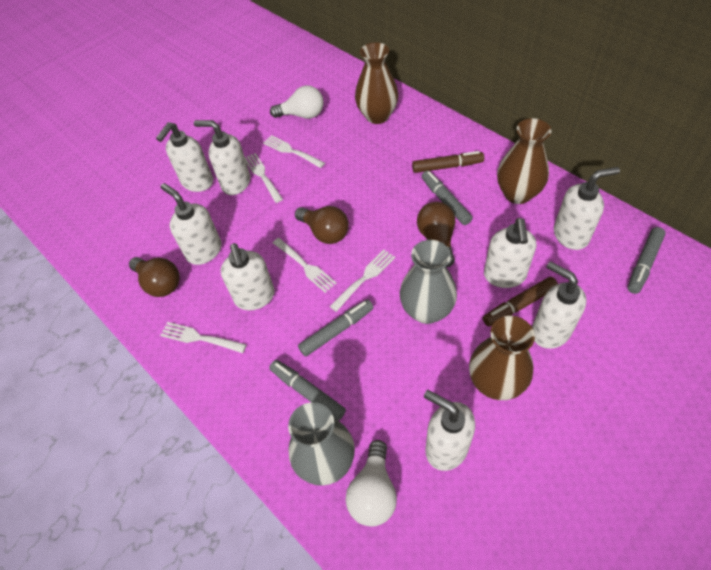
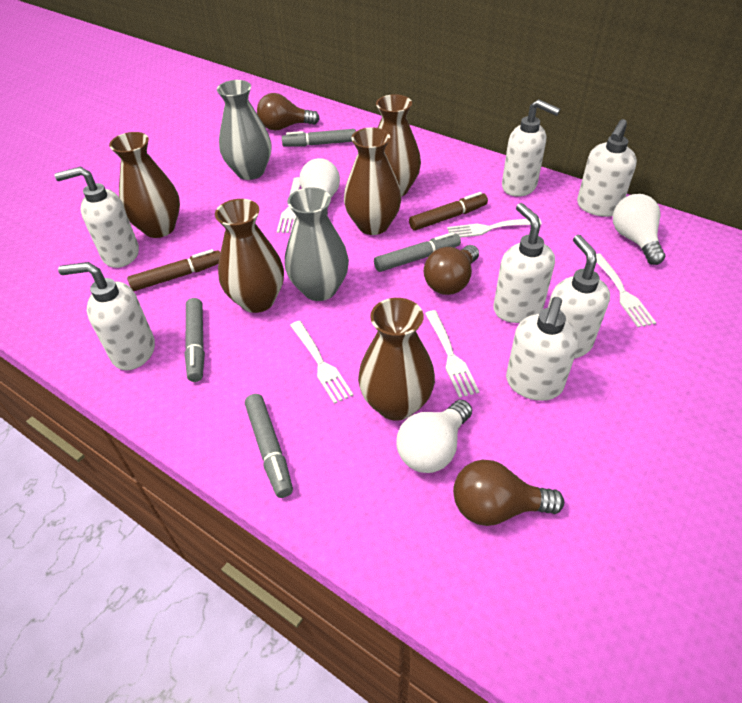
brown vase: [355,42,399,124] [469,316,535,400] [497,118,551,204] = 3 -> [109,132,180,238] [215,199,284,313] [344,127,401,235] [358,298,435,421] [376,94,421,197] = 5
white light bulb: [270,85,323,119] [345,440,397,526] = 2 -> [300,158,340,215] [396,400,472,473] [613,194,665,265] = 3
white soap dispenser: [156,122,213,192] [160,183,222,265] [194,120,250,195] [221,243,275,310] [424,390,475,471] [484,218,536,288] [532,261,587,349] [554,167,620,250] = 8 -> [55,167,139,268] [58,262,155,370] [493,203,555,323] [502,99,560,197] [506,297,579,401] [548,235,610,359] [577,119,637,217] = 7

